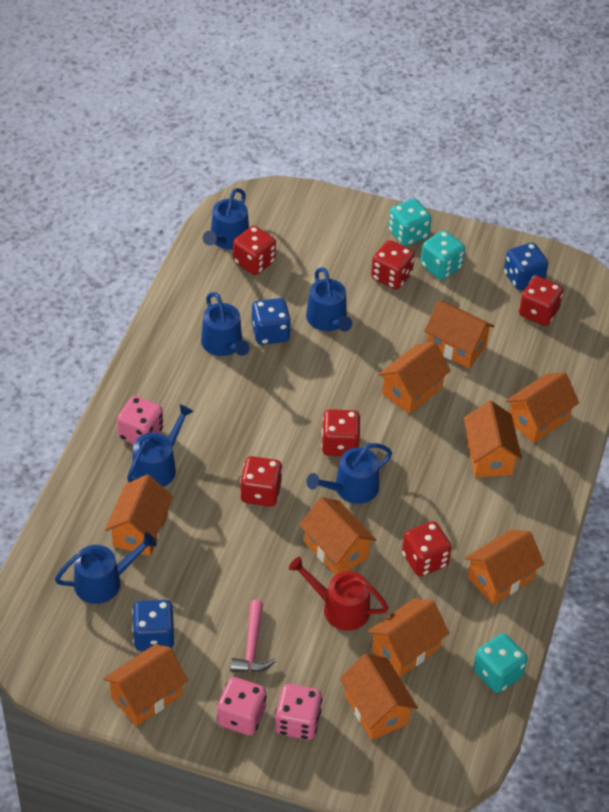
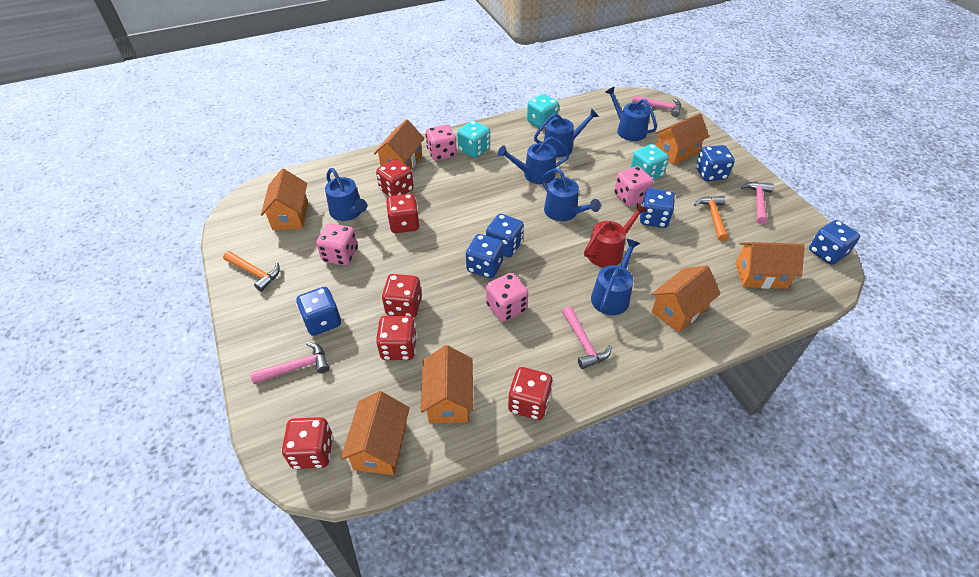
blue dice: [132,600,175,651] [252,298,291,345] [504,243,548,290] = 3 -> [296,287,341,336] [466,234,504,278] [486,214,524,257] [640,188,675,228] [696,145,735,181] [809,220,860,265] = 6
orange hammer: none = 0 -> [223,251,280,292] [694,196,728,241] = 2
orange house: [104,644,188,726] [105,474,173,556] [299,497,377,575] [340,653,418,740] [367,598,449,678] [378,342,451,414] [424,301,494,368] [464,401,522,477] [465,530,544,605] [506,372,579,443] = 10 -> [261,169,308,230] [341,391,410,475] [374,119,425,169] [421,345,474,424] [651,265,721,333] [655,113,709,165] [735,242,805,289] = 7
pink dice: [117,396,163,444] [217,677,267,736] [275,684,322,740] = 3 -> [316,223,358,266] [426,125,457,161] [486,273,528,322] [614,166,653,206] = 4
pink hammer: [230,600,276,672] = 1 -> [250,342,329,384] [562,306,612,369] [632,95,681,117] [741,182,774,224] = 4

